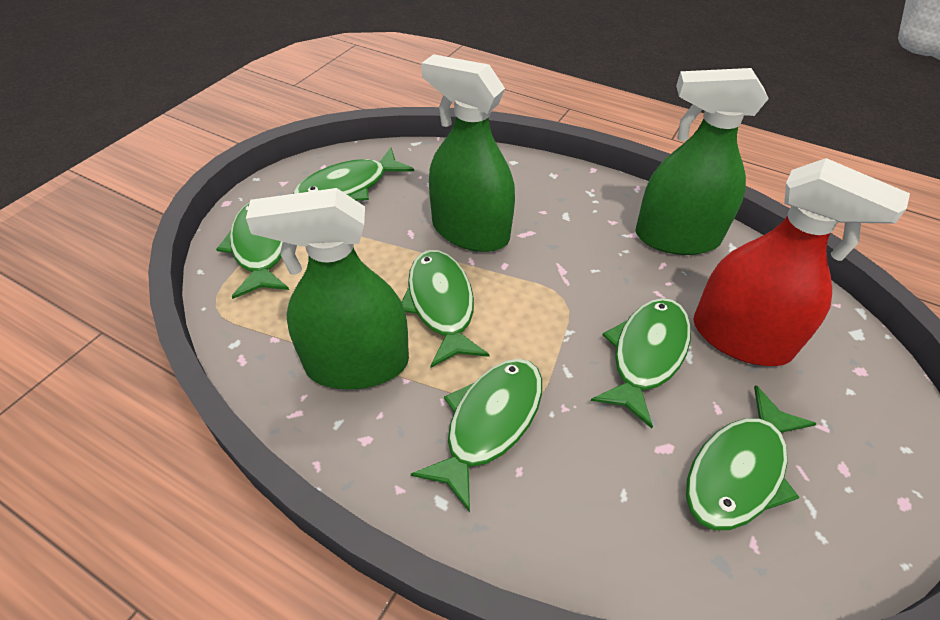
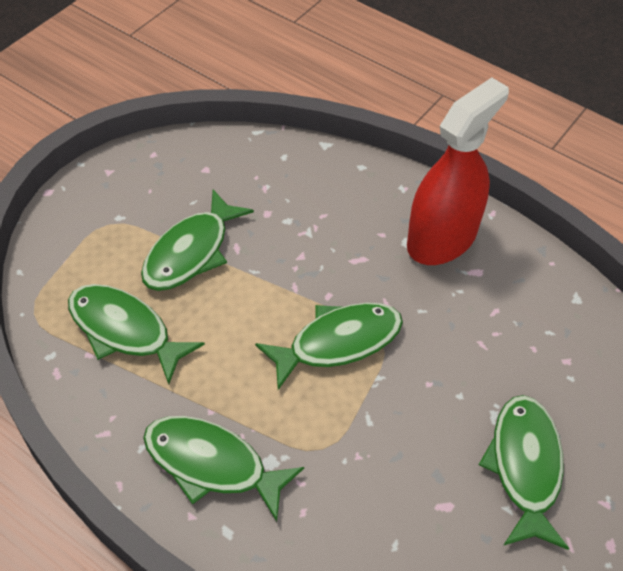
green fish: [216,202,289,299] [293,147,414,201] [402,250,490,368] [411,359,542,512] [591,298,691,429] [686,385,817,530] = 6 -> [68,284,205,384] [141,190,254,291] [143,416,304,522] [255,303,403,390] [479,395,569,550] = 5
green spray bottle: [246,188,409,389] [421,54,515,252] [635,68,769,255] = 3 -> none = 0

